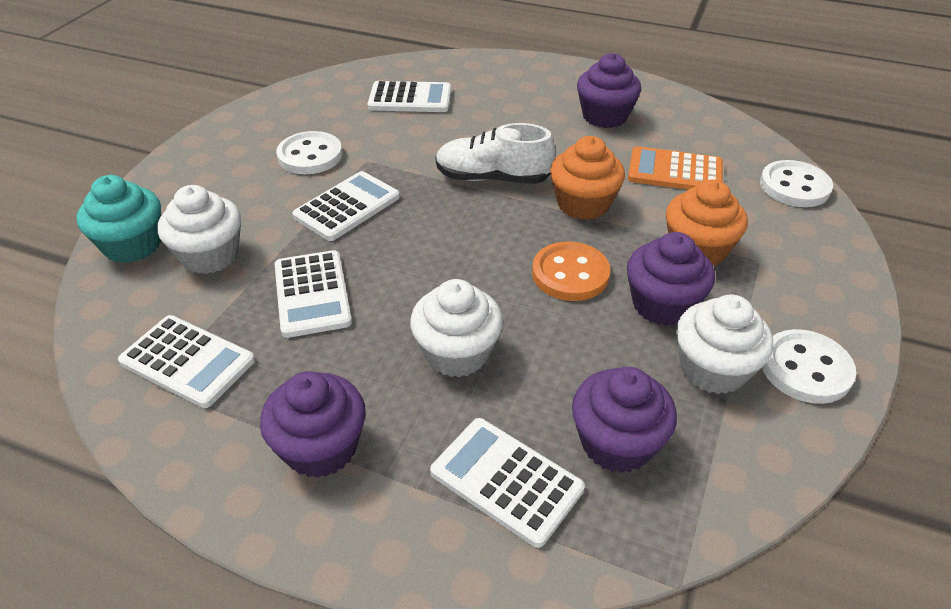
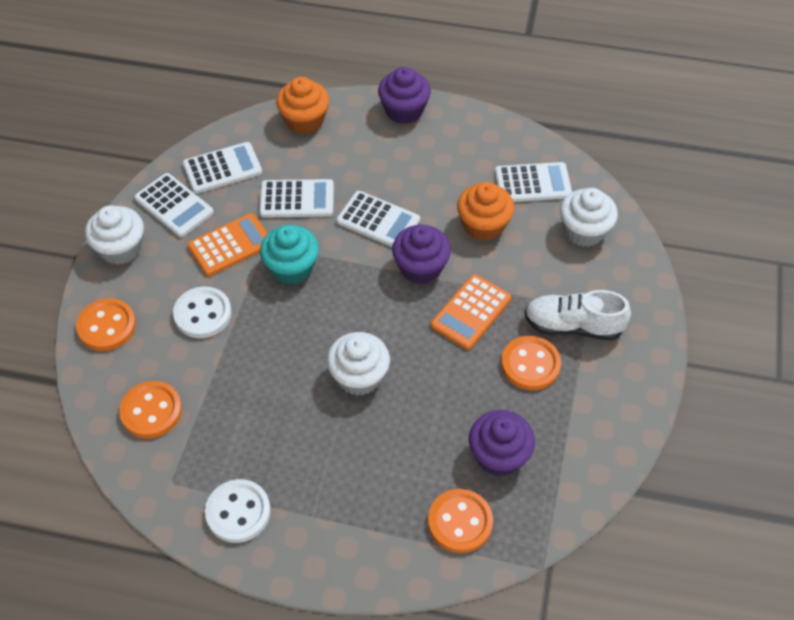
orange button: [532,242,610,301] = 1 -> [76,298,136,351] [119,381,182,438] [428,489,493,553] [501,336,561,390] = 4
orange calculator: [628,146,723,190] = 1 -> [187,213,268,276] [431,274,512,350] = 2
purple cupcake: [260,371,366,478] [572,367,677,473] [577,53,641,128] [627,232,715,326] = 4 -> [378,67,431,124] [392,225,451,284] [469,410,535,476] = 3
white button: [276,131,342,174] [760,160,833,207] [762,329,856,404] = 3 -> [173,286,232,338] [205,479,271,543] = 2

